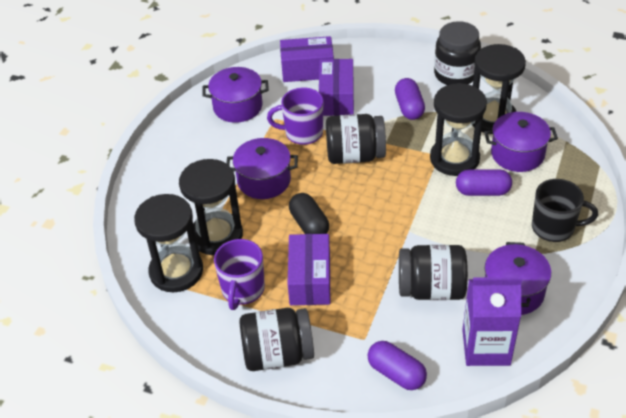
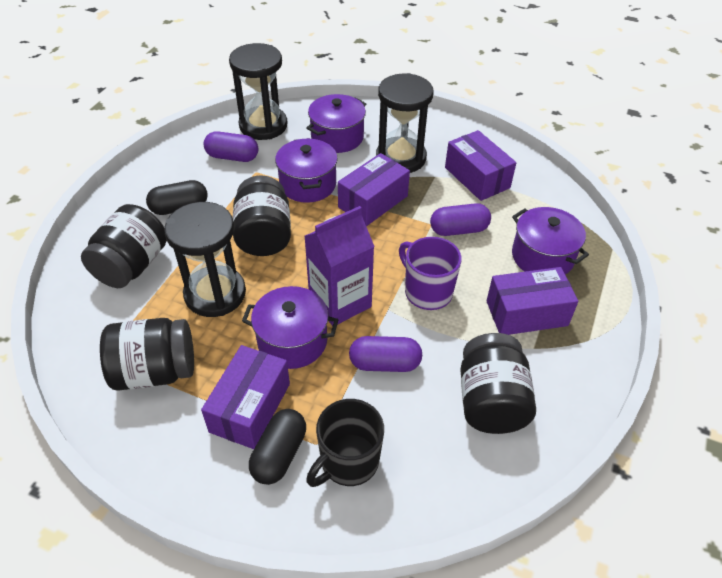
black capsule: [289,193,329,234] = 1 -> [146,180,208,215] [249,409,306,485] = 2
black hourglass: [134,194,203,292] [179,159,243,255] [430,83,487,176] [472,44,526,132] = 4 -> [164,202,246,317] [229,43,288,140] [376,73,434,173] = 3
purple box: [280,36,334,82] [288,234,330,305] [319,59,354,116] = 3 -> [201,345,290,449] [338,153,410,226] [445,130,516,201] [487,267,578,335] = 4
purple mug: [214,239,265,310] [267,87,323,145] = 2 -> [399,237,462,310] = 1

